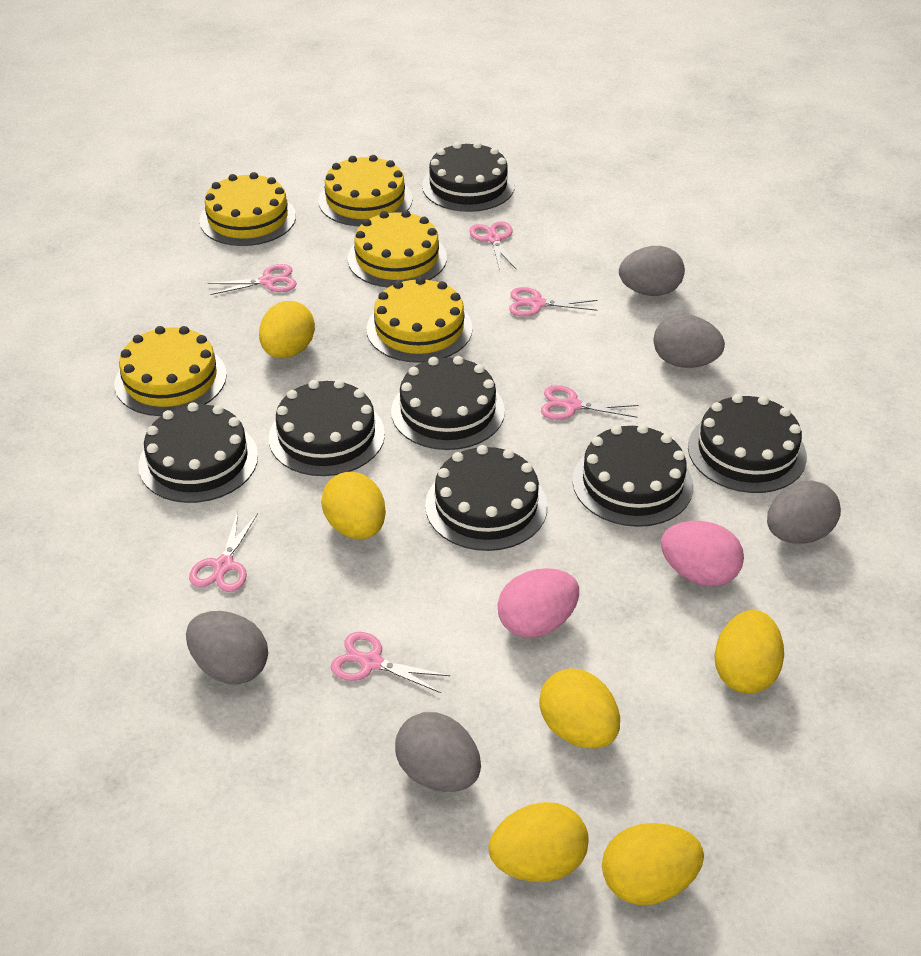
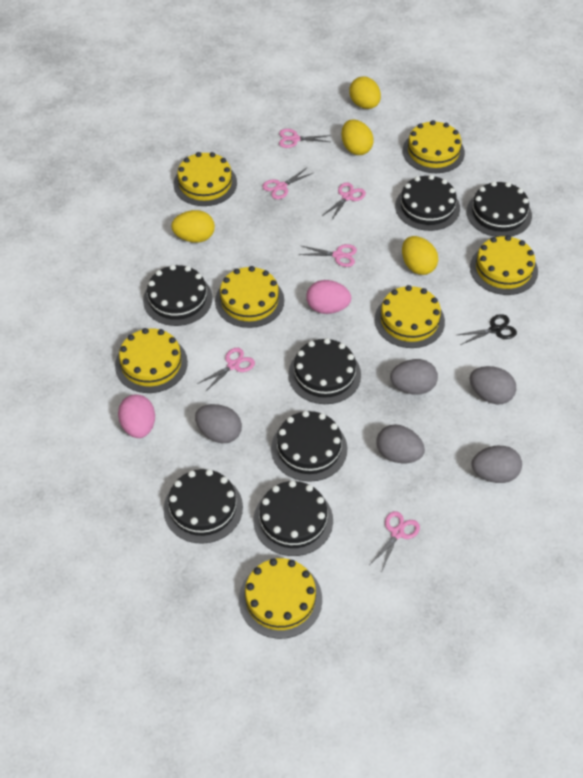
black scissors: none = 0 -> [457,314,517,345] = 1
yellow cake: [114,326,227,416] [200,172,296,246] [318,155,413,226] [348,210,447,287] [366,277,473,363] = 5 -> [115,328,188,393] [174,152,237,206] [215,266,284,328] [239,558,322,639] [375,285,445,348] [403,120,465,173] [470,235,538,295] = 7
yellow egg: [259,301,315,358] [321,472,386,539] [488,802,589,882] [539,668,620,749] [602,823,704,905] [714,610,784,694] = 6 -> [171,210,215,243] [341,120,374,155] [349,77,381,109] [402,236,438,275] = 4

